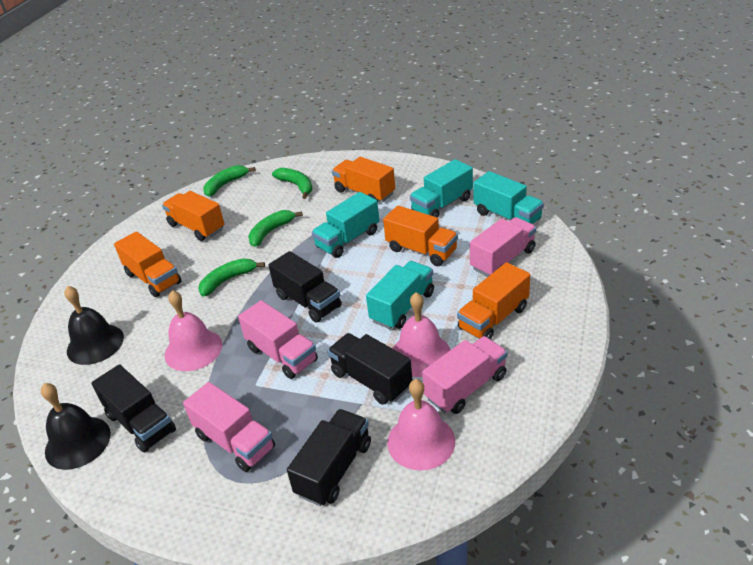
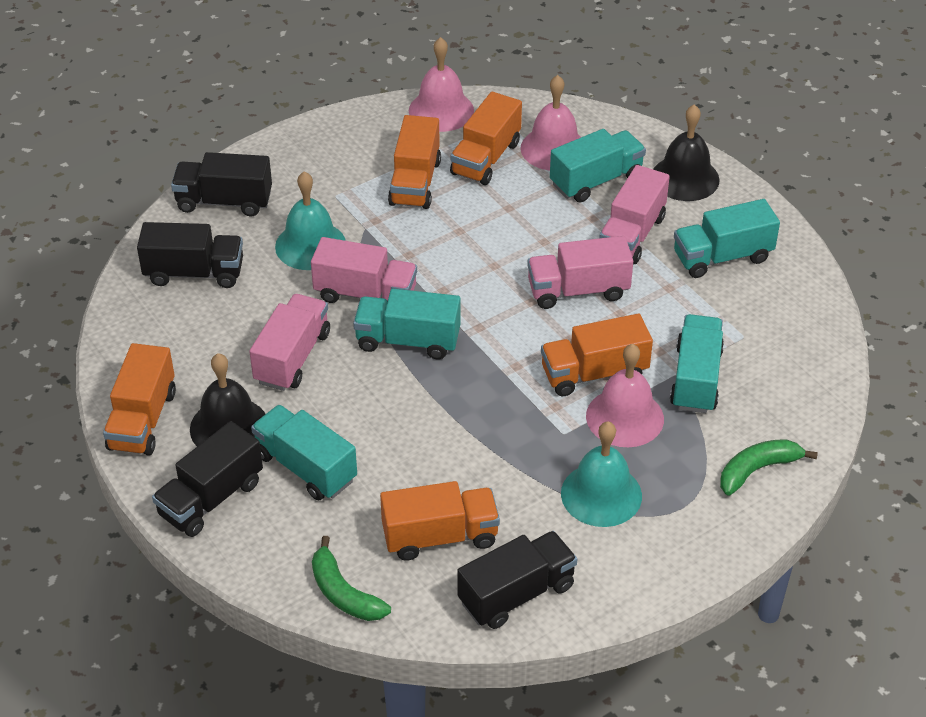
green banana: [198,258,265,296] [203,165,256,197] [248,210,303,247] [272,168,312,199] = 4 -> [312,536,391,621] [720,439,818,495] = 2
turquoise bell: none = 0 -> [275,171,346,270] [561,422,642,527] = 2
turquoise truck: [312,192,379,258] [366,261,434,329] [410,159,473,218] [473,171,544,224] = 4 -> [251,405,357,500] [353,289,461,359] [550,129,646,203] [670,314,724,413] [674,199,780,278] = 5

